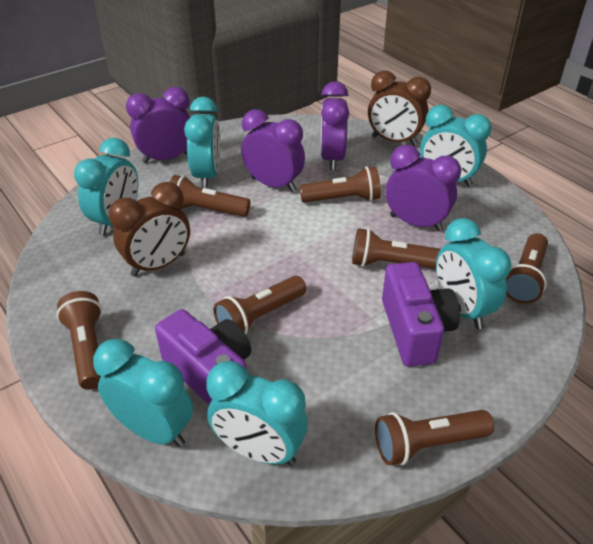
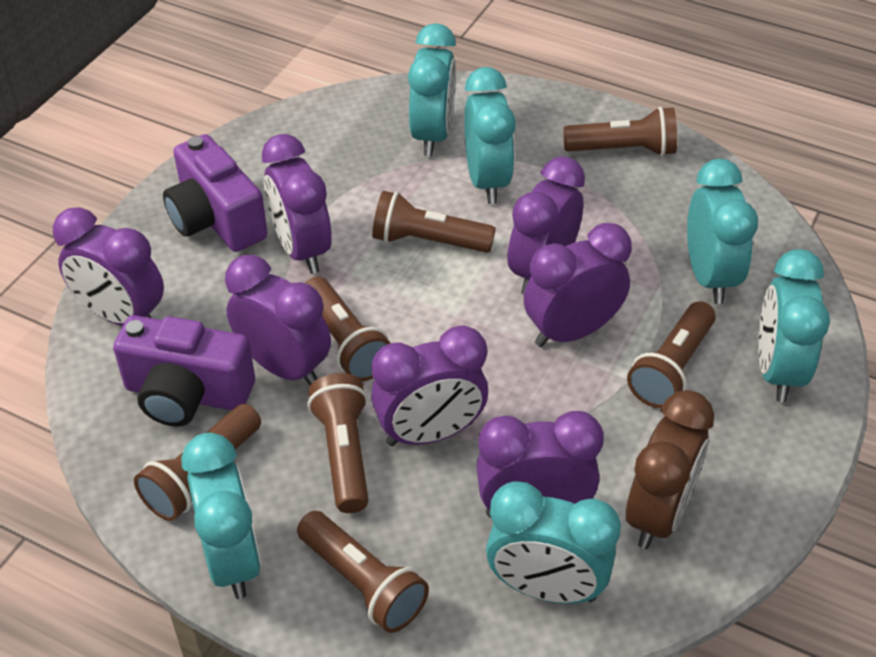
brown clock: [109,182,190,277] [368,71,431,146] = 2 -> [626,390,714,549] = 1
purple clock: [126,87,190,164] [241,109,305,192] [320,81,349,171] [386,145,461,231] = 4 -> [53,208,164,326] [225,255,331,385] [262,134,332,274] [371,326,488,446] [476,411,604,518] [507,156,585,295] [524,223,632,347] = 7

